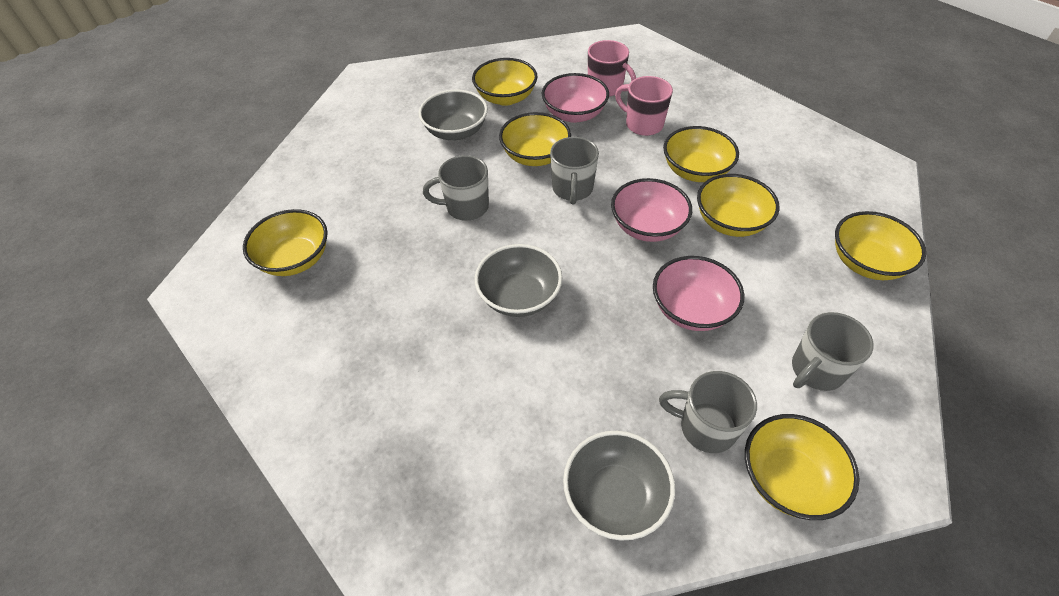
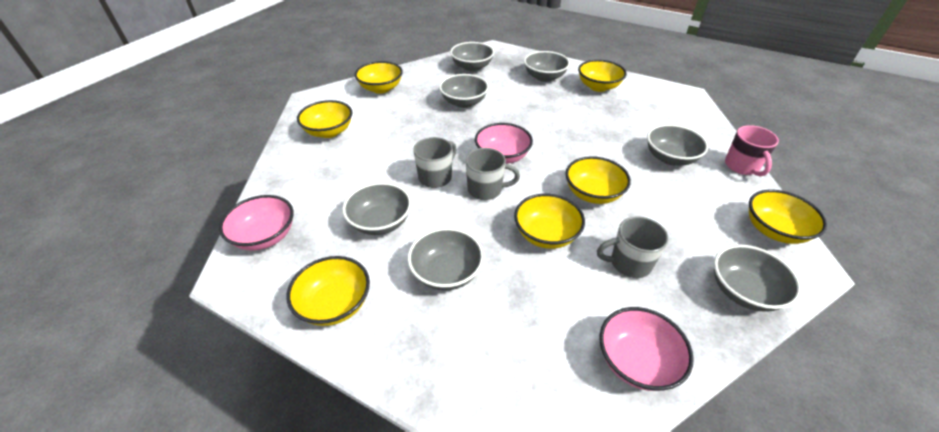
grey bowl: [419,90,488,140] [475,244,563,317] [563,431,675,541] = 3 -> [342,182,411,235] [408,228,484,291] [439,74,489,108] [450,42,494,72] [524,51,570,82] [647,124,708,166] [714,244,801,312] = 7
grey mug: [423,155,489,221] [550,137,599,204] [659,371,757,453] [792,312,874,391] = 4 -> [413,137,457,188] [465,148,520,200] [597,216,669,278] = 3
pink mug: [588,40,636,97] [615,76,673,136] = 2 -> [725,125,779,176] = 1

